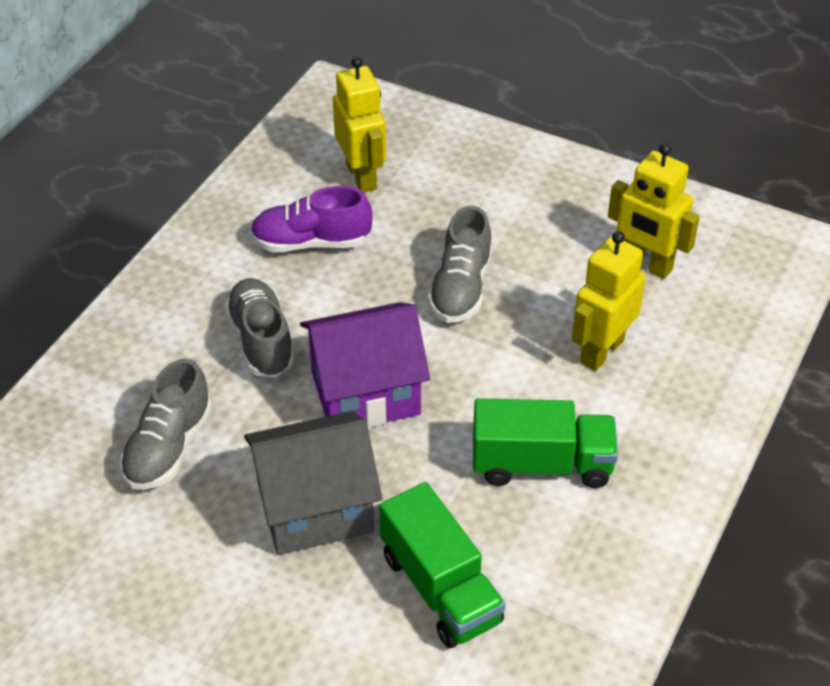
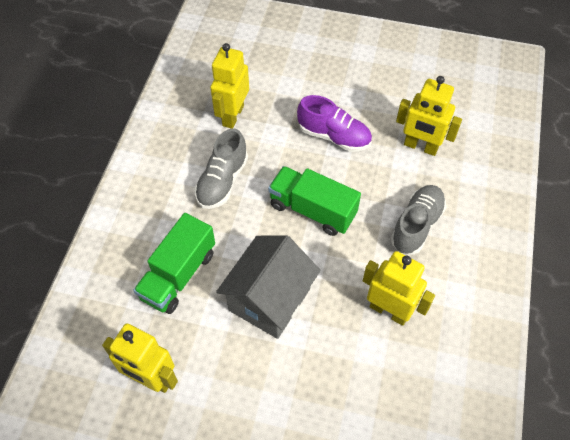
grey shoe: [120,358,212,490] [225,278,295,377] [428,206,492,323] = 3 -> [195,128,248,209] [391,185,446,255] = 2
purple house: [300,302,430,428] = 1 -> none = 0
yellow robot: [333,57,386,192] [572,231,646,371] [608,143,700,279] = 3 -> [102,324,178,393] [210,43,249,129] [363,251,435,326] [396,76,462,156] = 4

